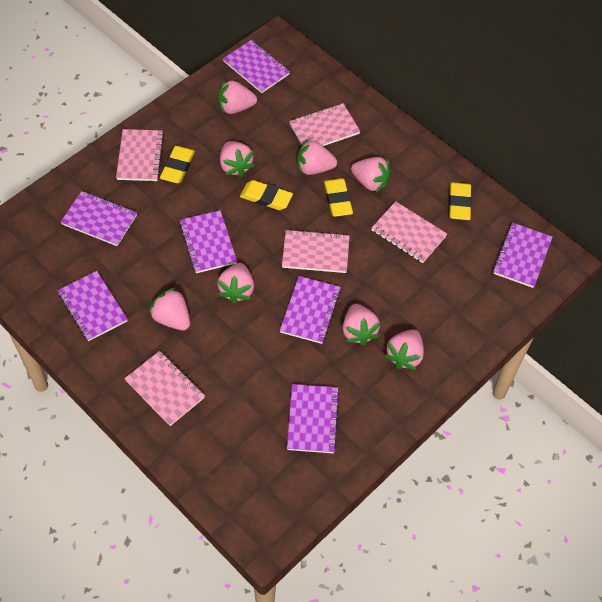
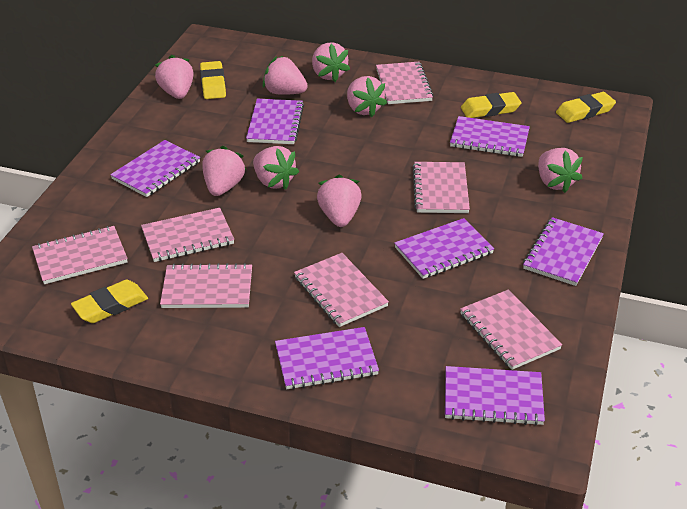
pink notebook: [116,129,164,181] [124,351,205,426] [282,229,350,273] [289,103,360,146] [371,201,447,263] = 5 -> [32,226,128,284] [141,208,234,262] [160,263,252,308] [294,253,389,327] [376,62,434,104] [413,162,470,213] [460,289,562,370] = 7

